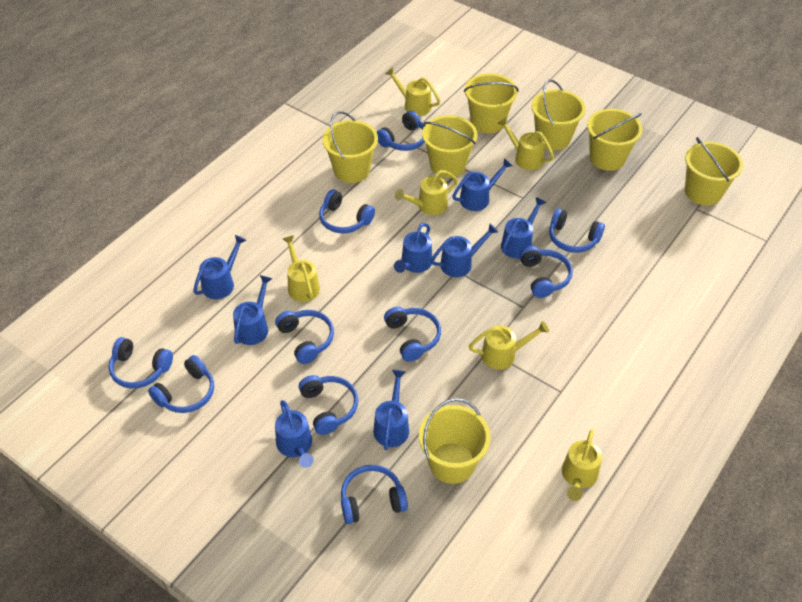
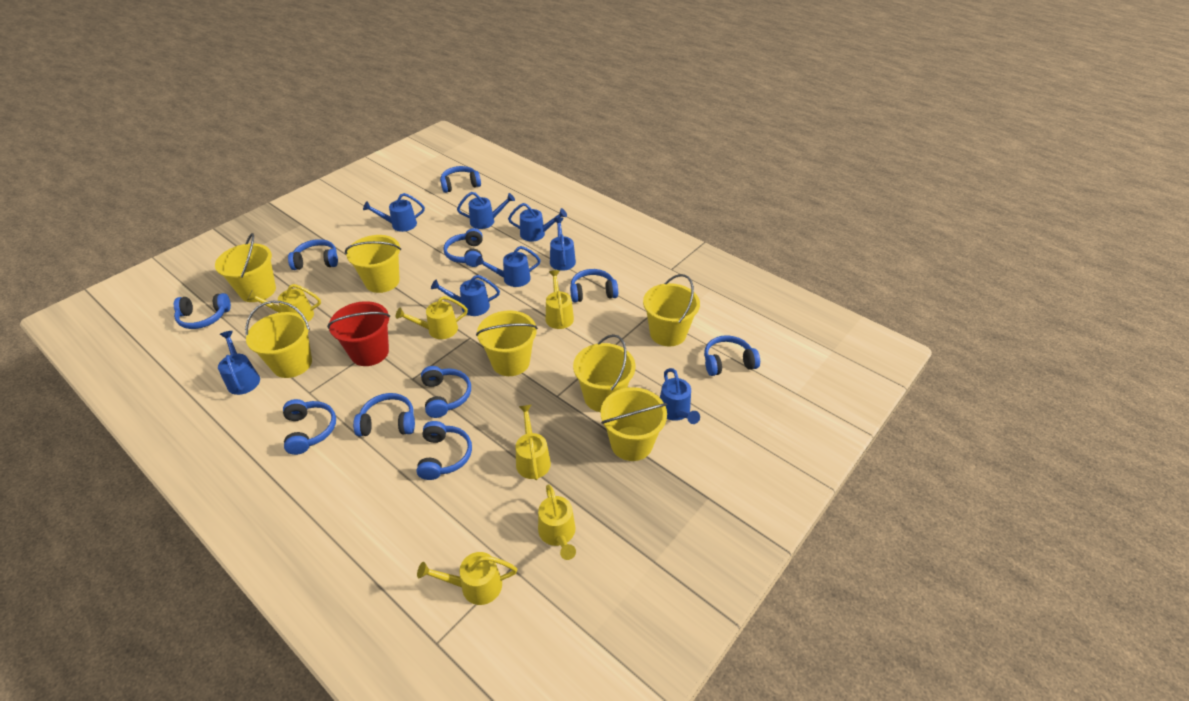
red bucket: none = 0 -> [327,301,390,366] = 1

